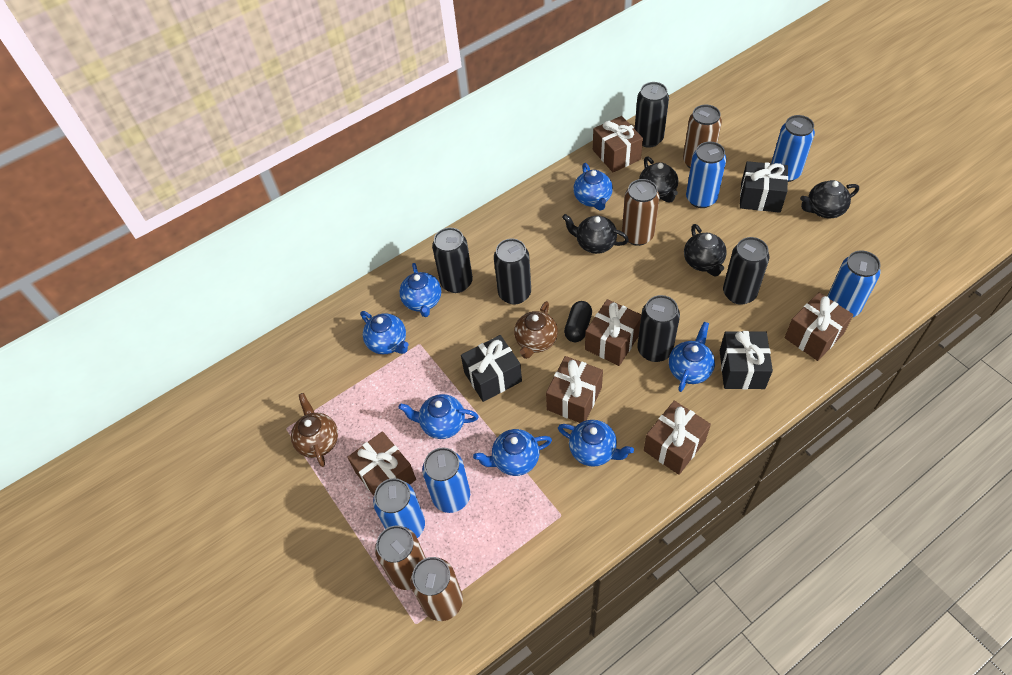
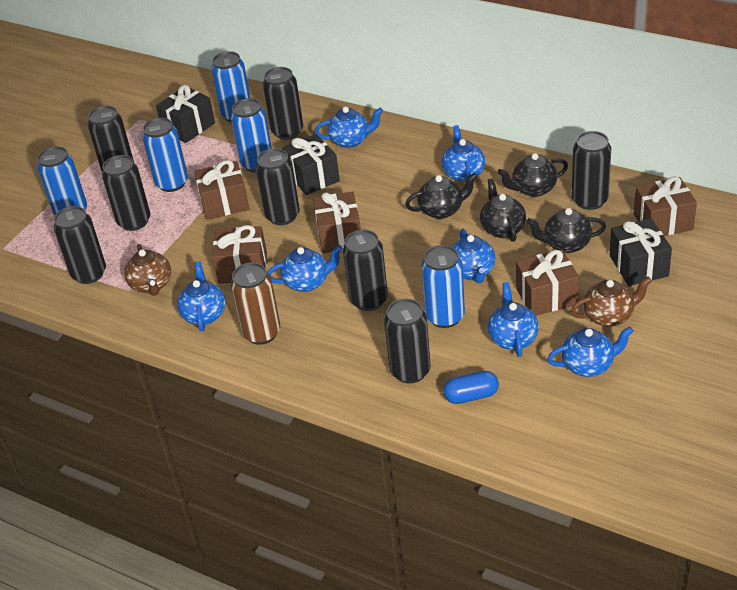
black can: [432,228,473,293] [494,239,531,305] [635,82,669,148] [637,295,680,362] [723,237,769,305] = 5 -> [54,206,106,284] [88,106,134,172] [102,155,150,231] [256,148,300,225] [263,67,303,140] [343,230,388,311] [384,299,431,384] [572,131,611,210] = 8
black capsule: [564,301,592,342] = 1 -> none = 0
blue capsule: none = 0 -> [443,371,499,404] = 1
brown can: [375,526,426,590] [410,557,463,621] [622,179,659,246] [683,105,722,168] = 4 -> [231,263,280,345] = 1
brown gift: [347,431,416,496] [546,356,603,423] [585,299,641,366] [593,116,643,172] [644,401,711,475] [784,292,853,361] = 6 -> [194,160,249,220] [212,225,267,284] [313,192,361,253] [516,249,579,316] [634,176,697,236] = 5

